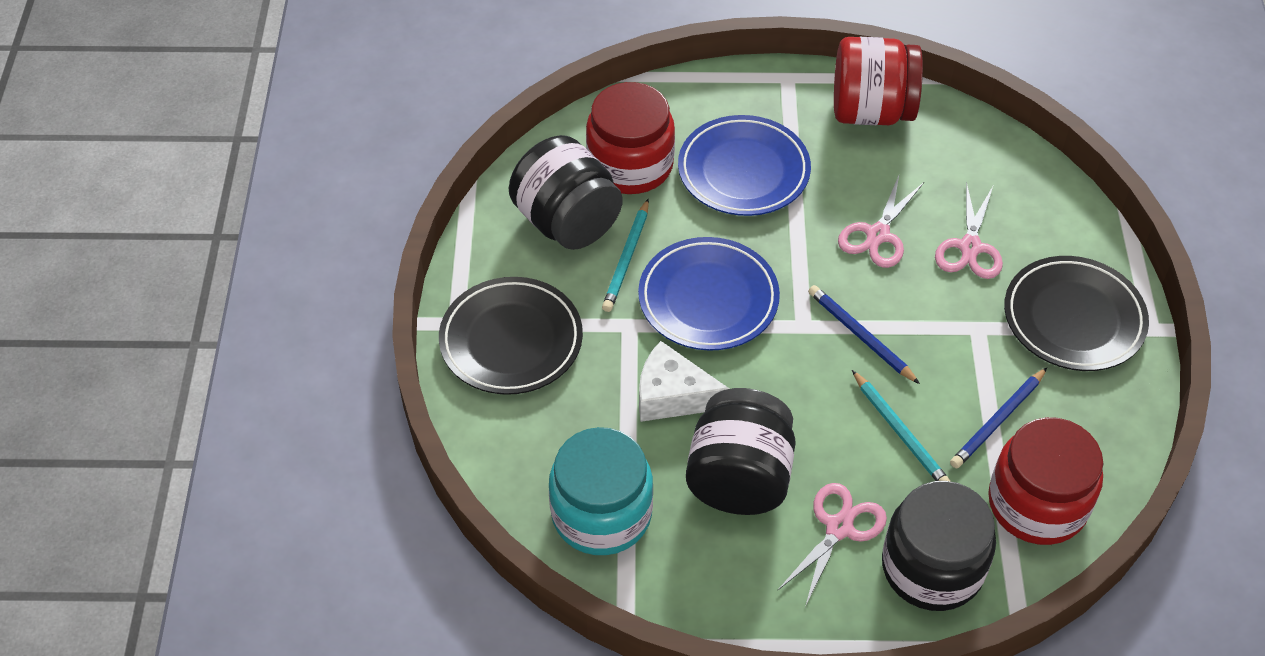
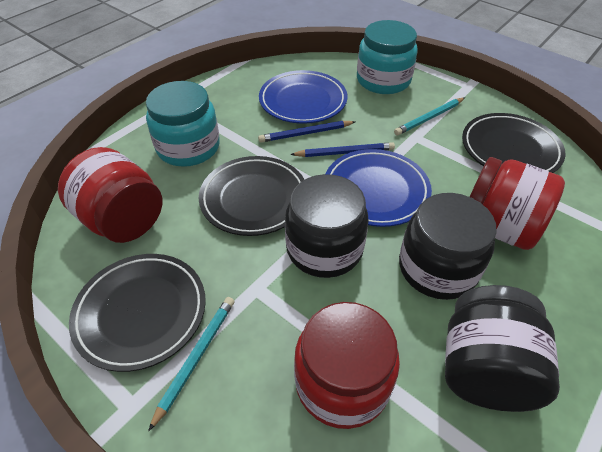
black plate: [439,277,583,395] [1004,256,1149,371] = 2 -> [69,254,206,372] [199,156,305,236] [462,113,566,173] = 3
pink scissors: [777,483,887,607] [838,175,924,268] [935,182,1003,279] = 3 -> none = 0
turquoise jar: [549,427,653,555] = 1 -> [146,81,220,167] [357,20,418,94] = 2
white cheese: [639,341,729,422] = 1 -> none = 0

